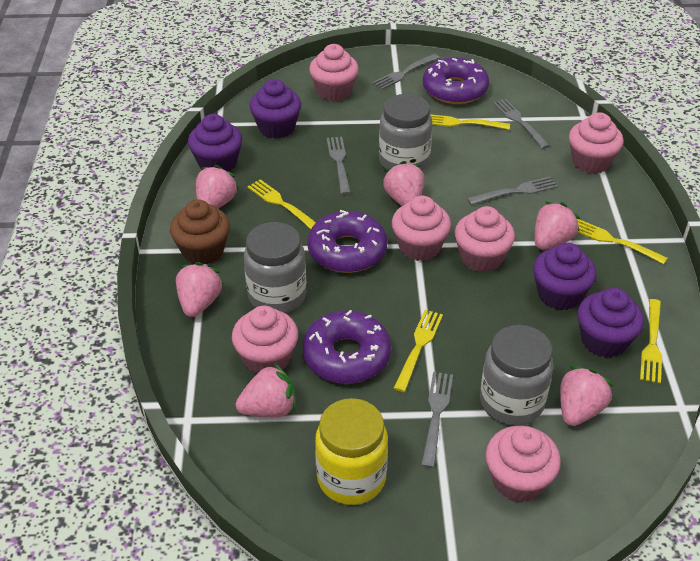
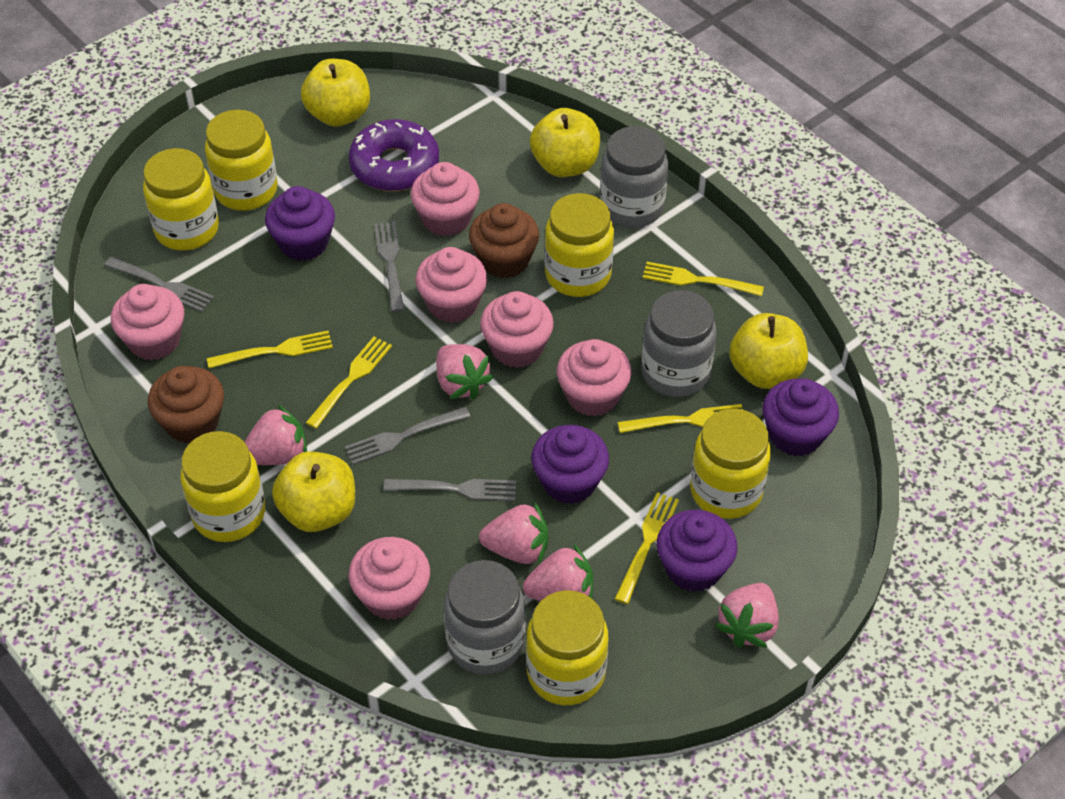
brown cupcake: [170,199,230,264] = 1 -> [148,366,224,443] [469,203,539,278] = 2
grey fork: [327,137,351,195] [372,54,440,90] [421,372,453,468] [467,176,558,205] [493,99,550,149] = 5 -> [104,257,214,312] [345,407,471,465] [374,221,404,312] [384,479,516,501] = 4
pink strawberry: [176,262,223,317] [196,165,239,209] [236,363,296,417] [382,161,424,206] [534,201,580,250] [560,366,614,426] = 6 -> [245,404,307,465] [436,344,494,399] [479,503,548,565] [523,543,593,601] [715,583,779,648] = 5
purple donut: [302,310,391,384] [307,210,387,273] [423,57,489,104] = 3 -> [349,119,439,191] = 1
yellow apple: none = 0 -> [272,451,355,532] [301,59,370,127] [530,108,600,177] [729,313,808,389] = 4
yellow jar: [315,398,388,505] = 1 -> [143,148,219,251] [180,431,265,542] [205,110,278,211] [526,590,608,705] [544,193,614,297] [690,409,771,519] = 6

